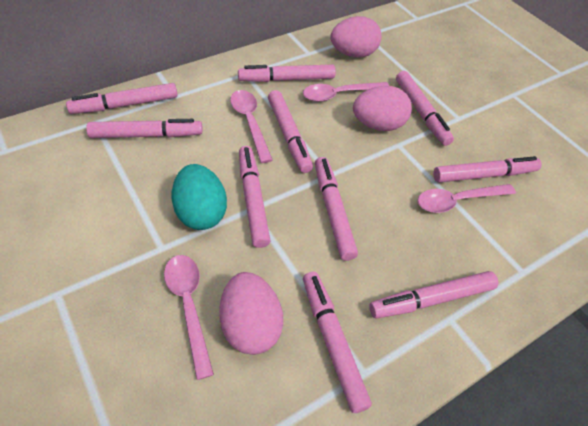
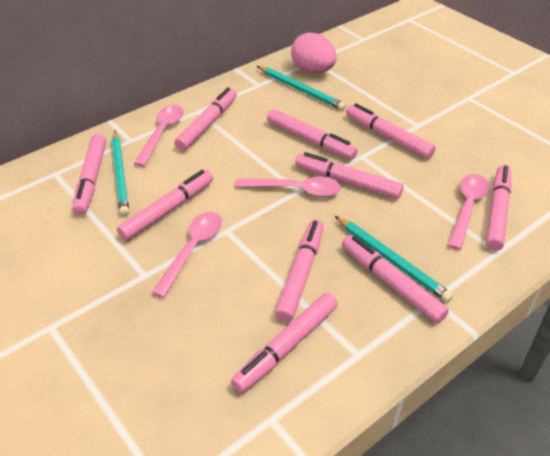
pink egg: [220,272,283,355] [330,16,381,58] [353,86,412,131] = 3 -> [291,33,337,73] = 1
turquoise egg: [172,164,227,230] = 1 -> none = 0
turquoise pencil: none = 0 -> [112,131,129,216] [257,66,346,110] [335,216,453,302] = 3

